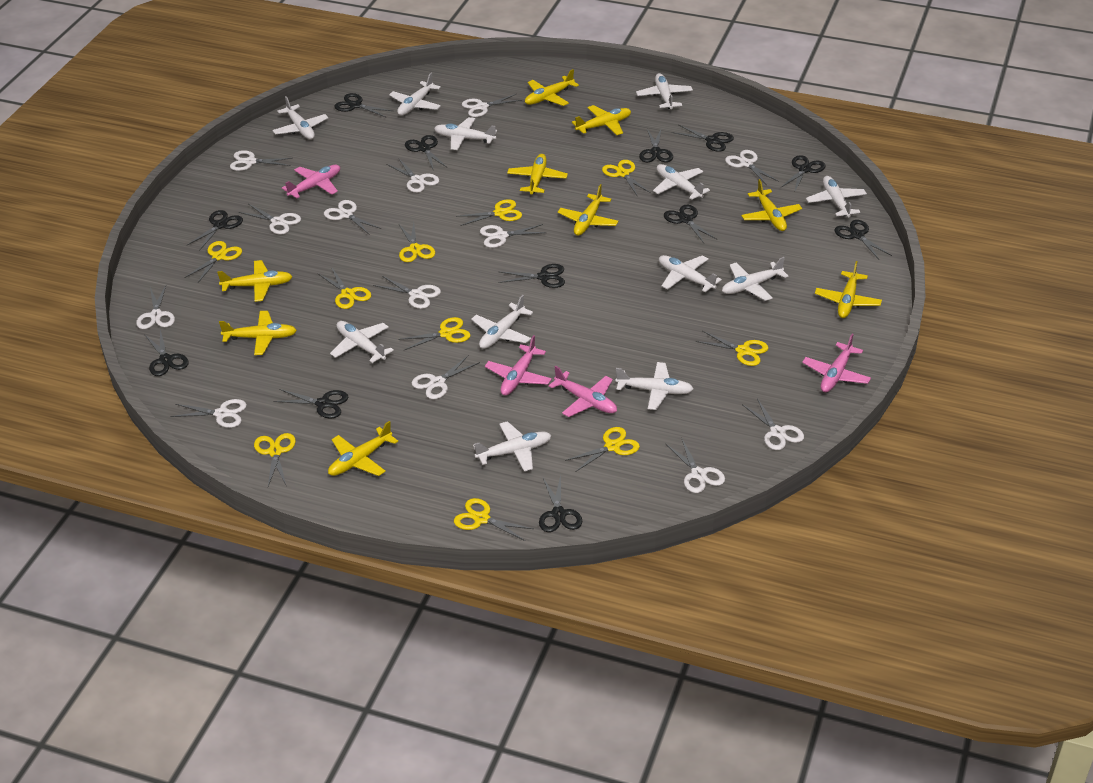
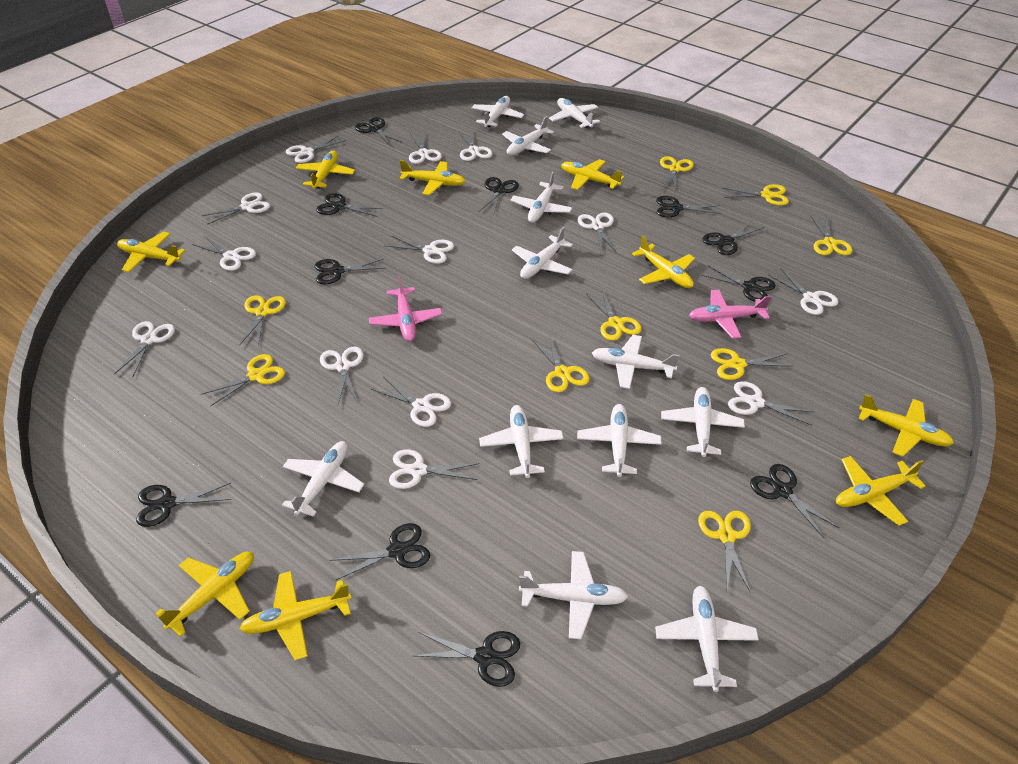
black scissors: [144,329,189,376] [187,210,243,251] [273,389,348,418] [334,93,393,117] [405,135,447,171] [498,264,565,288] [539,475,583,532] [639,129,673,162] [664,205,716,243] [672,125,734,152] [780,155,826,193] [835,220,892,260] = 12 -> [136,483,231,527] [315,259,386,285] [316,193,383,217] [330,523,430,581] [355,117,403,145] [413,631,520,687] [479,177,519,212] [656,196,722,218] [701,265,775,302] [702,221,764,255] [750,464,839,538] = 11
pink plane: [282,165,340,198] [485,335,552,396] [549,366,617,417] [802,334,871,392] = 4 -> [369,276,442,342] [689,290,771,339] = 2
yellow scissors: [185,241,242,283] [254,433,296,487] [318,267,371,309] [398,317,471,350] [399,222,435,262] [454,498,533,541] [456,199,522,226] [565,427,640,472] [602,160,651,197] [696,331,768,366] = 10 -> [201,354,285,407] [240,295,286,346] [532,335,589,392] [586,290,641,341] [660,156,694,191] [698,511,751,593] [711,348,794,380] [723,184,789,205] [810,215,852,255] = 9

